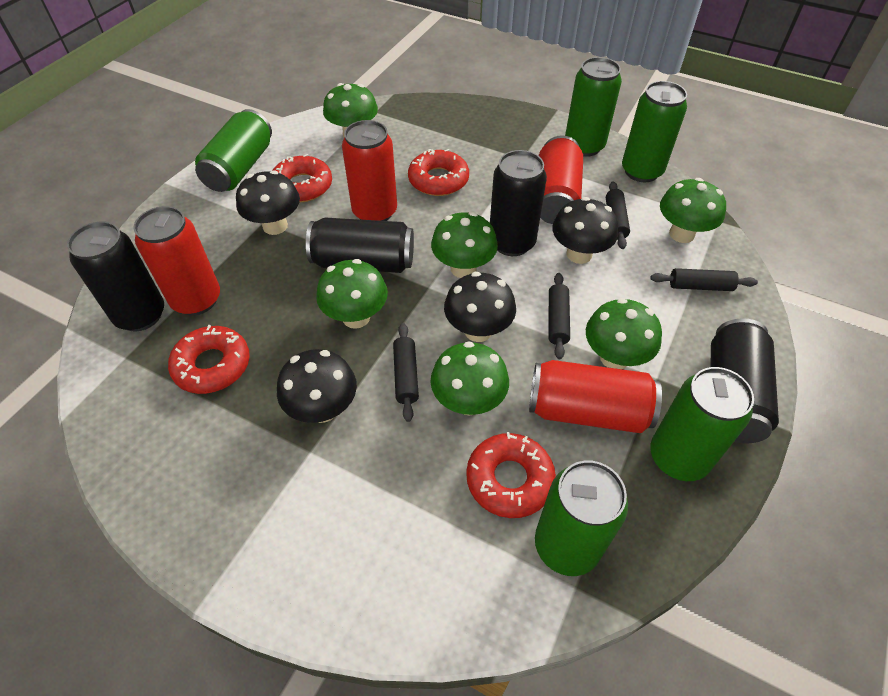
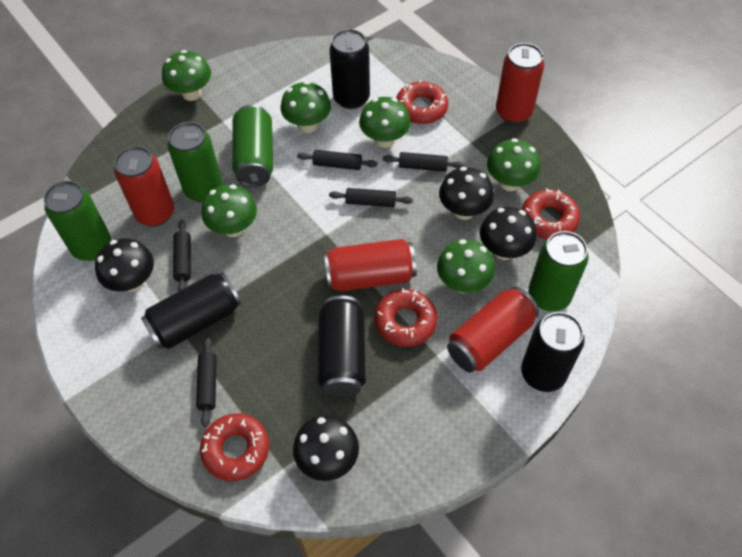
black rolling pin: [393,323,419,422] [549,273,570,359] [606,181,630,249] [650,268,758,291] = 4 -> [173,220,191,291] [196,337,217,428] [297,150,378,170] [329,188,413,207] [383,152,464,172] = 5
green can: [195,109,272,192] [535,461,628,576] [565,57,622,157] [622,81,687,182] [650,367,754,481] = 5 -> [44,181,111,261] [168,122,223,202] [232,105,273,187] [528,231,589,312] = 4

